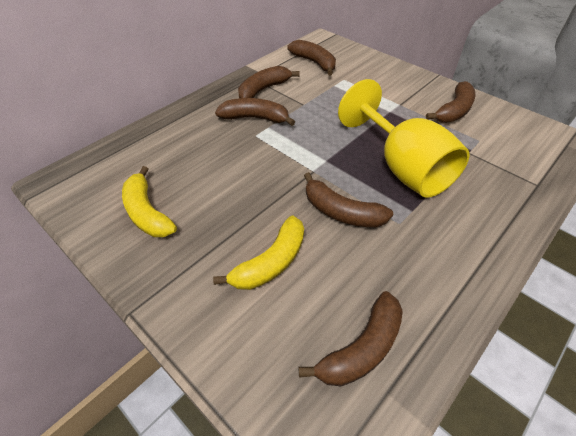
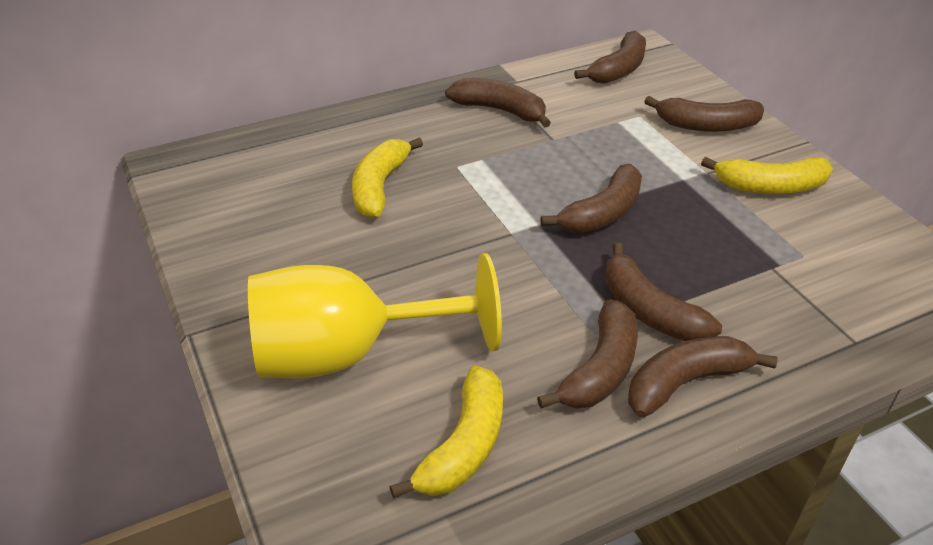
brown banana: [215,98,295,126] [238,66,300,98] [287,40,336,75] [299,291,403,386] [304,172,393,227] [426,81,476,123] = 6 -> [445,78,551,128] [537,299,638,409] [541,164,642,233] [574,31,646,84] [605,243,722,341] [628,336,778,417] [644,96,764,132] = 7
yellow banana: [122,166,177,237] [213,216,304,290] = 2 -> [352,138,423,218] [389,365,503,499] [701,157,833,194] = 3

